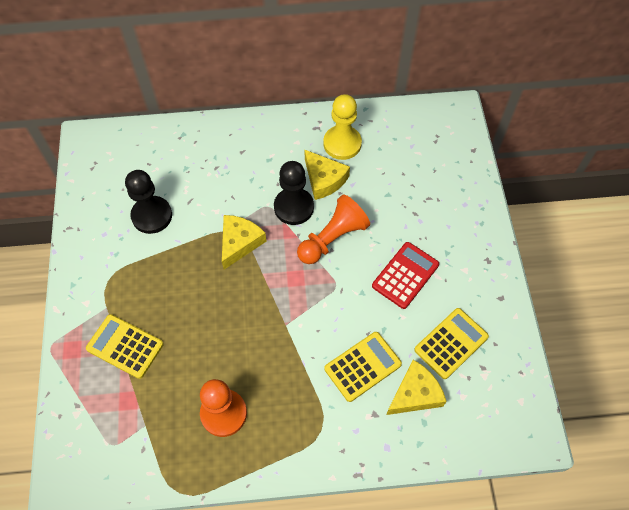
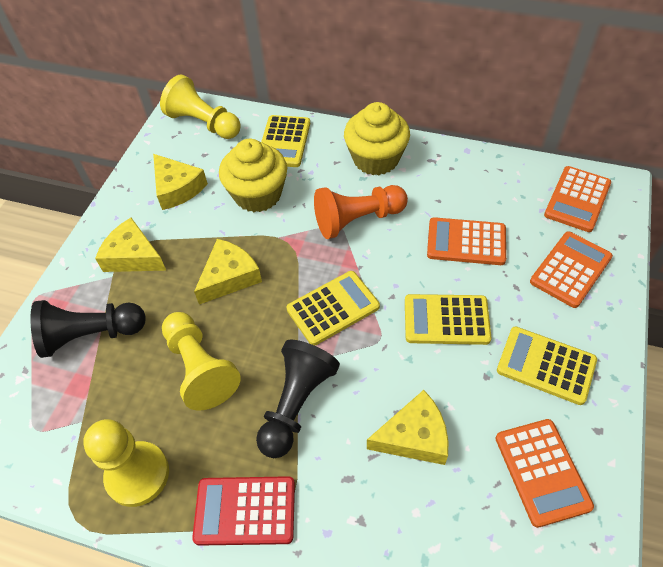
orange calculator: none = 0 -> [427,217,506,265] [495,419,594,528] [530,231,613,308] [544,166,611,232] = 4
orange pawn: [200,379,247,437] [297,194,370,264] = 2 -> [314,185,408,239] = 1
yellow calculator: [86,314,164,379] [324,332,402,402] [414,308,489,379] = 3 -> [261,115,310,167] [286,271,380,346] [405,294,492,345] [497,327,597,405] = 4
yellow cheese: [222,215,267,269] [305,150,350,200] [386,360,447,415] = 3 -> [95,218,166,272] [153,154,208,210] [194,239,262,304] [367,390,448,465] = 4
yellow cupcake: none = 0 -> [219,139,287,212] [344,102,410,175] = 2
yellow pawn: [323,94,362,160] = 1 -> [83,419,169,507] [160,74,241,139] [162,312,241,411] = 3

